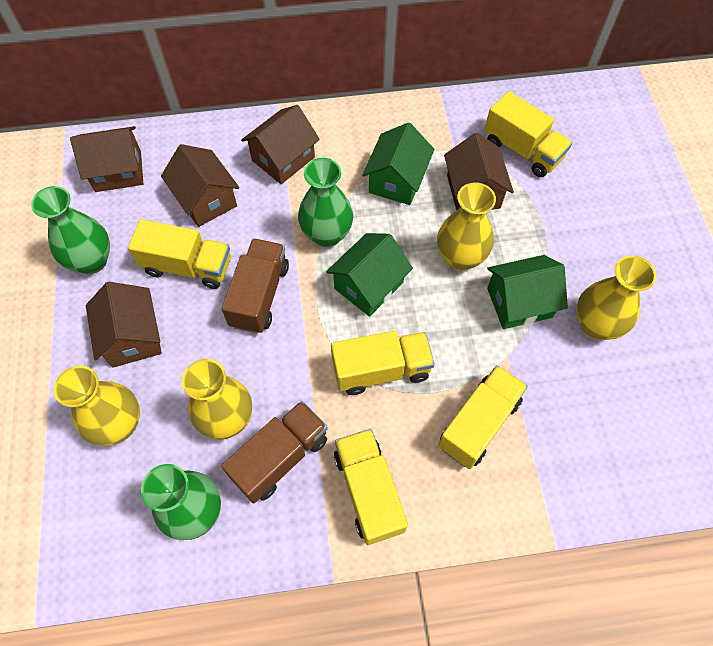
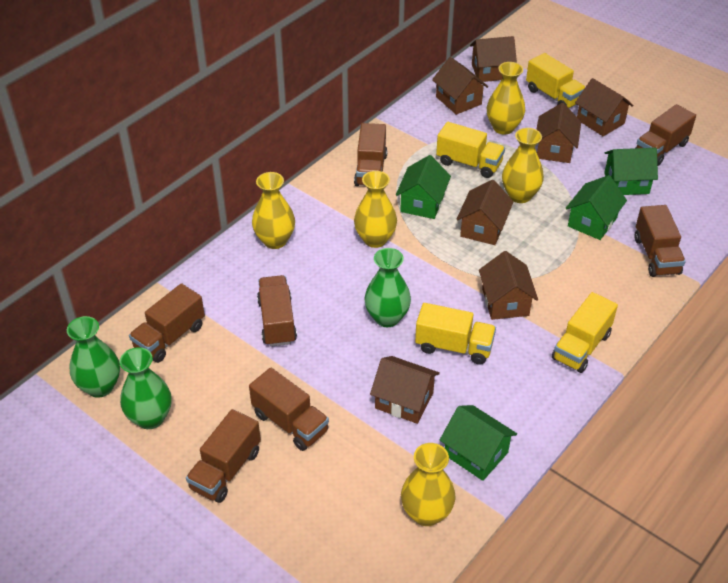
brown house: [70,126,143,192] [86,282,162,367] [161,144,239,227] [241,105,320,184] [444,133,514,210] = 5 -> [370,356,440,424] [432,57,488,115] [456,180,513,245] [470,36,517,82] [479,251,538,320] [536,103,581,163] [575,78,634,136] = 7
brown truck: [221,401,328,503] [222,239,289,334] = 2 -> [129,283,205,363] [186,409,261,503] [249,367,329,451] [257,275,297,347] [354,123,387,186] [635,205,686,277] [636,104,696,166] = 7
green house: [326,233,413,317] [362,122,434,205] [487,255,568,329] = 3 -> [396,155,451,219] [440,405,517,481] [565,175,627,240] [604,148,658,195] = 4
yellow truck: [128,219,231,289] [331,331,435,395] [334,429,408,545] [438,365,528,469] [484,91,572,177] = 5 -> [415,303,496,365] [436,122,505,178] [526,53,585,108] [552,292,618,373] = 4
yellow vase: [54,366,140,446] [182,359,252,440] [437,182,496,271] [576,256,656,340] = 4 -> [252,172,295,249] [354,171,397,248] [401,443,455,526] [487,62,525,135] [502,128,544,203] = 5

